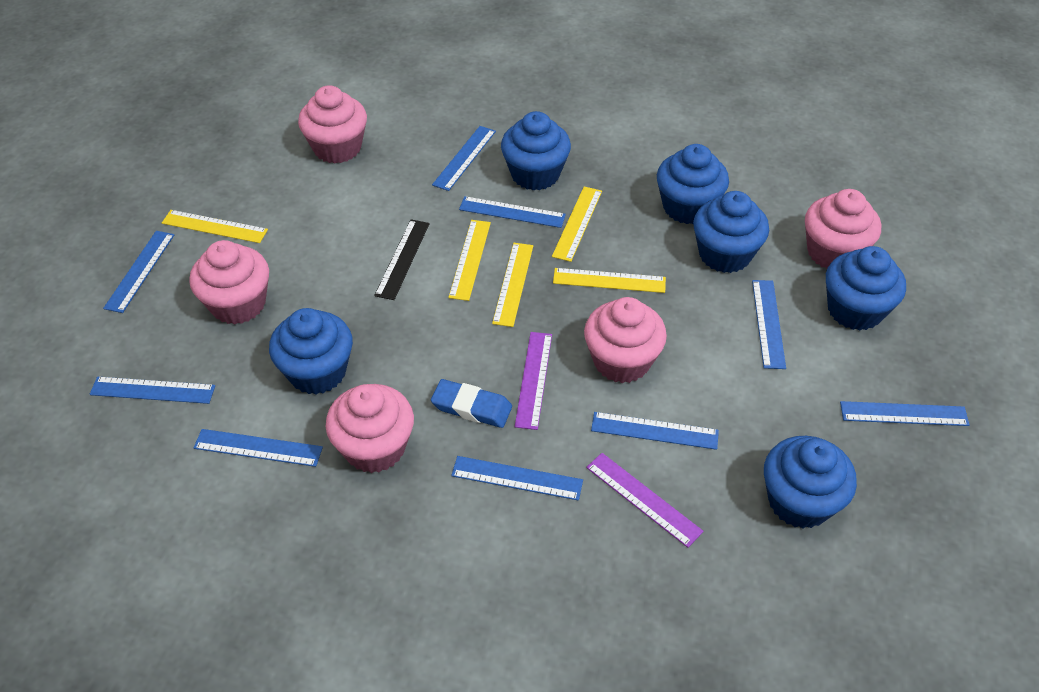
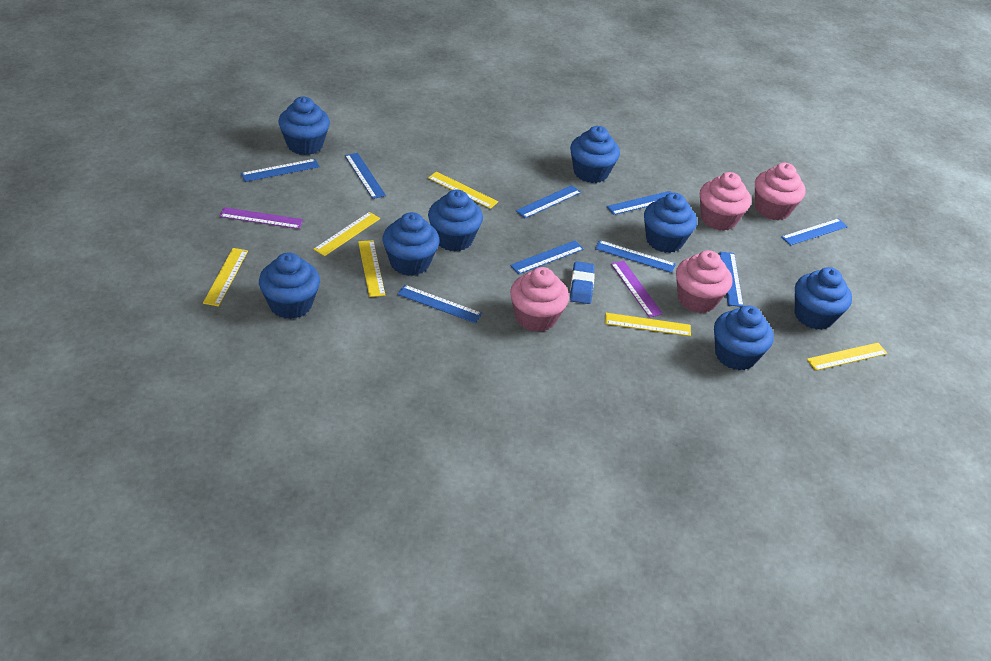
black ruler: [374,219,430,300] = 1 -> none = 0
blue cupcake: [269,308,353,394] [501,111,571,190] [657,144,729,224] [693,191,769,273] [764,436,857,529] [826,246,906,331] = 6 -> [259,252,320,319] [278,97,330,155] [383,212,440,276] [428,189,483,251] [570,126,620,183] [644,193,697,253] [714,305,774,370] [795,267,852,330] = 8
pink cupcake: [189,240,269,325] [298,85,367,163] [326,384,414,473] [584,297,667,383] [805,189,881,268] = 5 -> [510,267,569,332] [676,250,732,313] [700,172,751,231] [755,163,806,220] = 4
yellow ruler: [162,210,268,243] [448,220,491,301] [492,243,533,327] [552,187,602,262] [553,268,666,293] = 5 -> [203,248,248,307] [313,212,380,256] [358,240,385,297] [428,171,498,209] [605,313,691,336] [807,343,887,371] = 6

